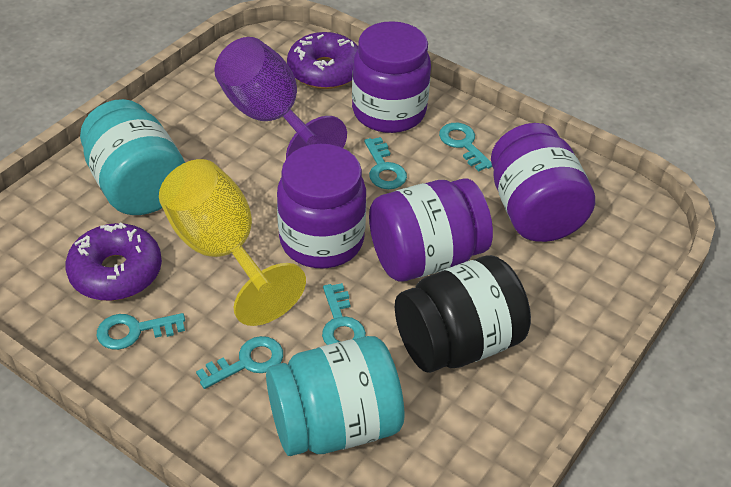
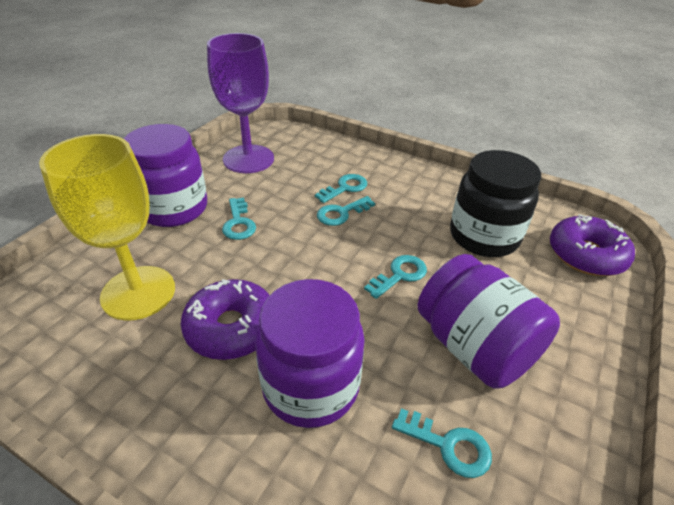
purple jar: [277,144,366,268] [352,21,431,133] [369,178,493,282] [491,123,595,242] = 4 -> [123,124,207,227] [255,279,365,428] [417,254,560,388] = 3
turquoise jar: [80,99,185,215] [266,336,405,456] = 2 -> none = 0

